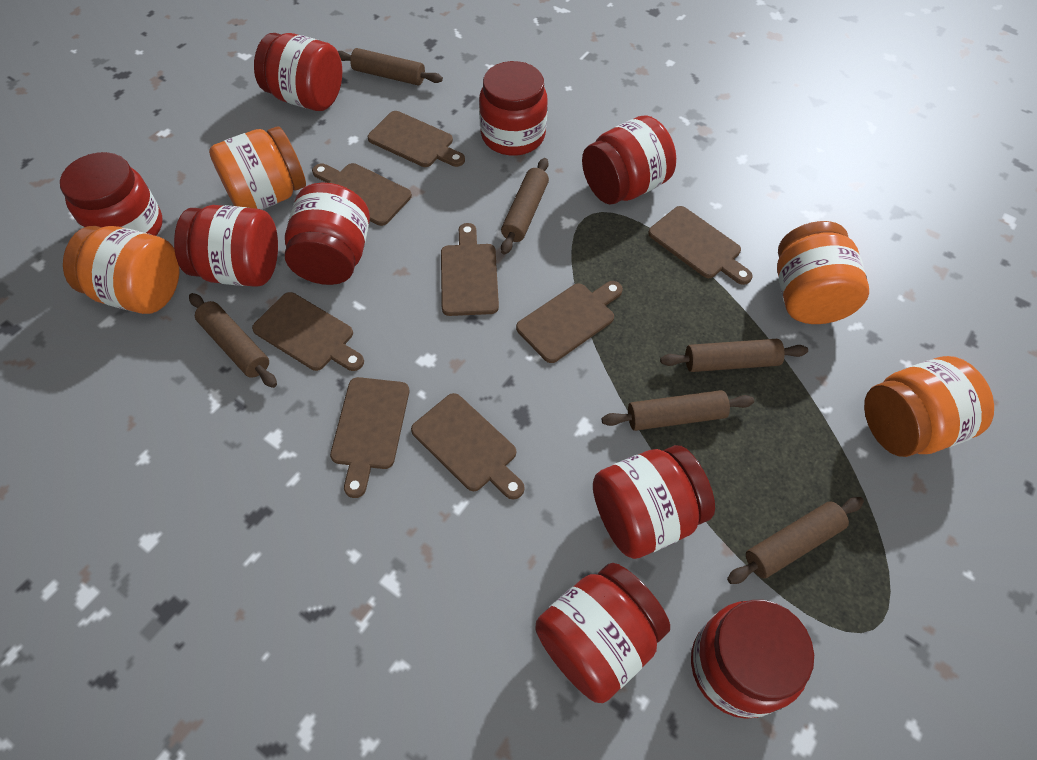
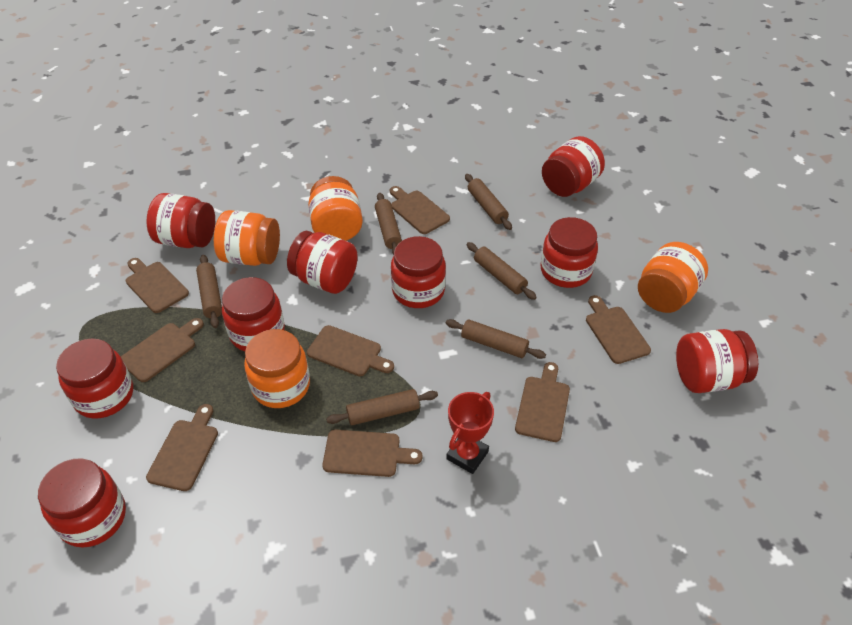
red trophy: none = 0 -> [446,392,494,474] = 1

